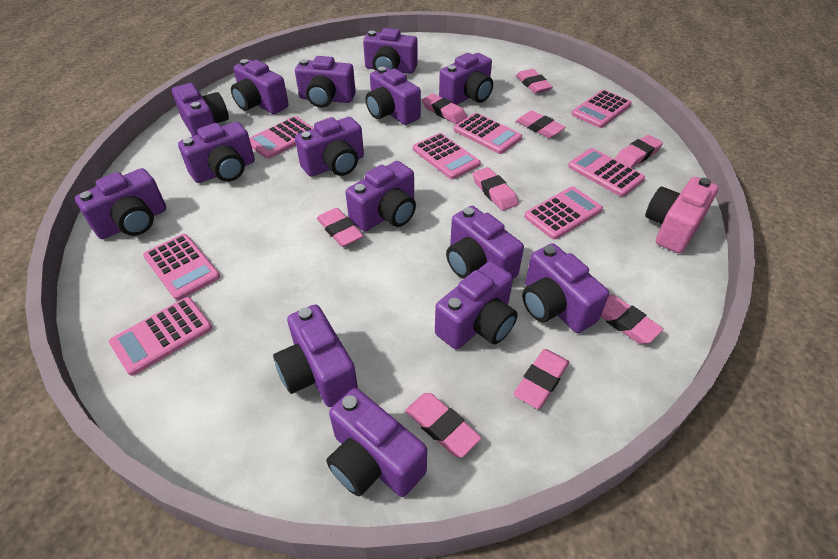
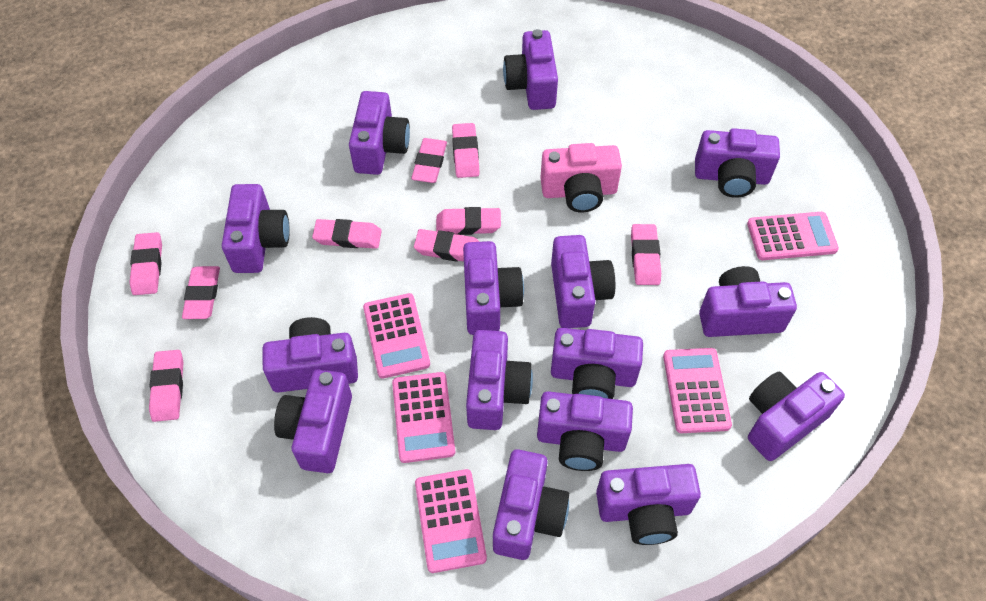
pink calculator: [109,297,212,376] [143,234,220,300] [249,116,314,159] [413,133,481,179] [454,113,522,154] [524,186,603,240] [568,148,645,197] [572,90,632,128] = 8 -> [363,293,430,379] [392,372,455,463] [415,469,487,573] [663,348,732,433] [747,212,839,260] = 5

